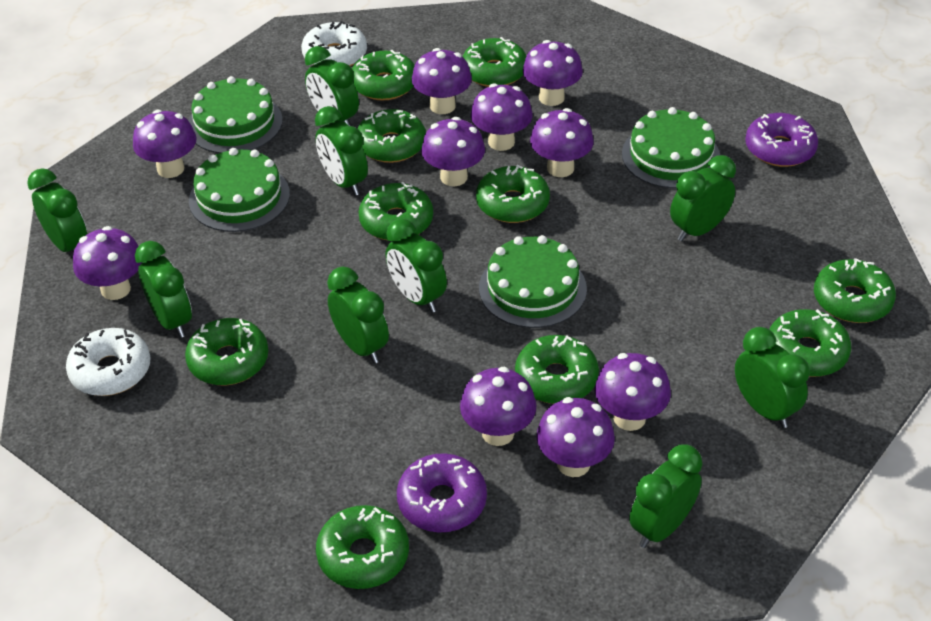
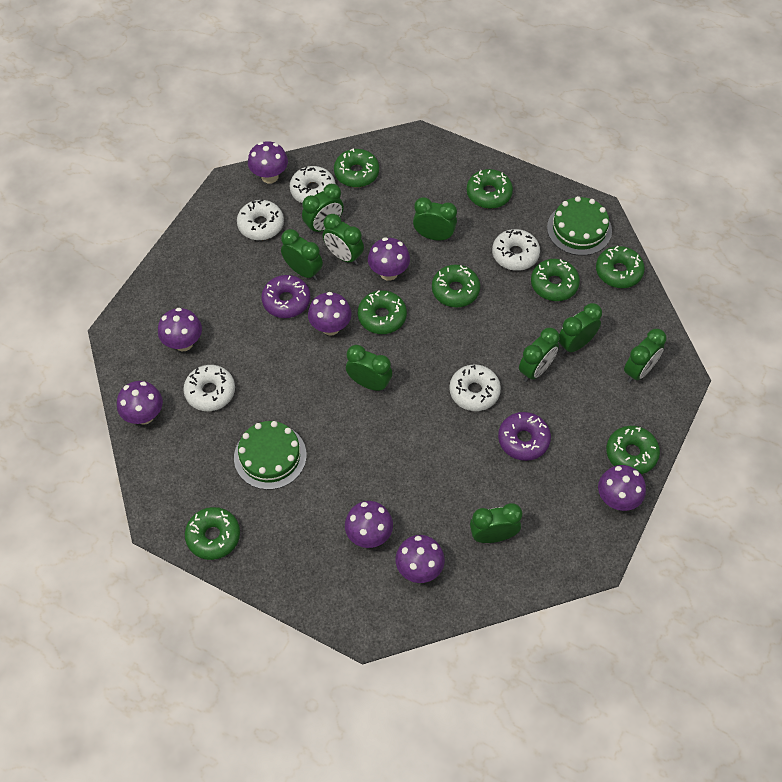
green cake: [188,76,283,153] [189,148,290,232] [479,235,587,328] [622,107,720,188] = 4 -> [234,421,306,490] [547,196,612,256] = 2
green donut: [185,318,269,385] [316,505,409,589] [352,50,415,101] [357,109,426,163] [359,182,433,240] [462,37,526,87] [476,165,550,223] [515,335,599,404] [769,309,851,377] [814,258,896,323] = 10 -> [185,507,240,560] [334,148,379,187] [358,290,407,334] [432,264,480,307] [467,169,513,209] [531,259,580,301] [596,246,645,288] [606,426,660,474] = 8
purple mushroom: [73,226,142,300] [133,110,197,178] [412,48,472,114] [421,117,485,186] [460,367,536,446] [471,83,533,151] [523,40,583,106] [530,108,594,177] [536,397,615,477] [595,353,671,431] = 10 -> [117,381,163,425] [158,308,202,352] [248,141,288,184] [308,292,352,336] [345,501,393,548] [368,237,410,281] [396,535,445,583] [598,465,646,511] = 8
white donut: [66,328,150,396] [301,21,367,66] = 2 -> [183,365,235,411] [237,199,284,240] [290,166,336,203] [449,364,501,411] [492,229,540,271] = 5

